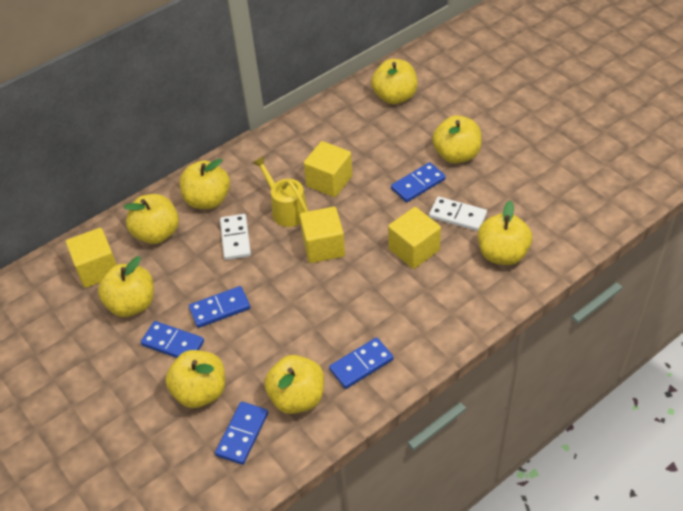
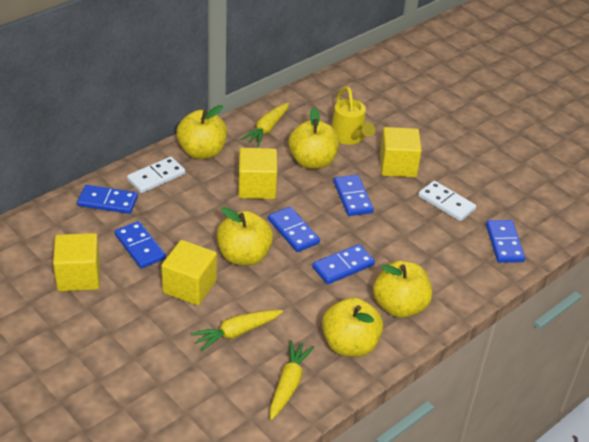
blue domino: [141,321,204,358] [189,286,250,328] [215,402,268,465] [329,337,394,389] [391,162,446,202] = 5 -> [77,185,138,214] [115,221,166,269] [268,207,320,252] [312,244,375,284] [334,175,374,216] [486,220,525,263] = 6
yellow apple: [98,256,154,317] [123,194,179,244] [165,350,225,408] [180,159,230,209] [264,355,324,414] [371,59,418,104] [432,115,482,164] [478,201,532,265] = 8 -> [176,105,227,159] [217,207,273,266] [289,107,339,169] [322,297,383,357] [373,261,432,318] = 5
yellow carrot: none = 0 -> [191,310,283,351] [241,103,289,146] [270,340,315,420] = 3

